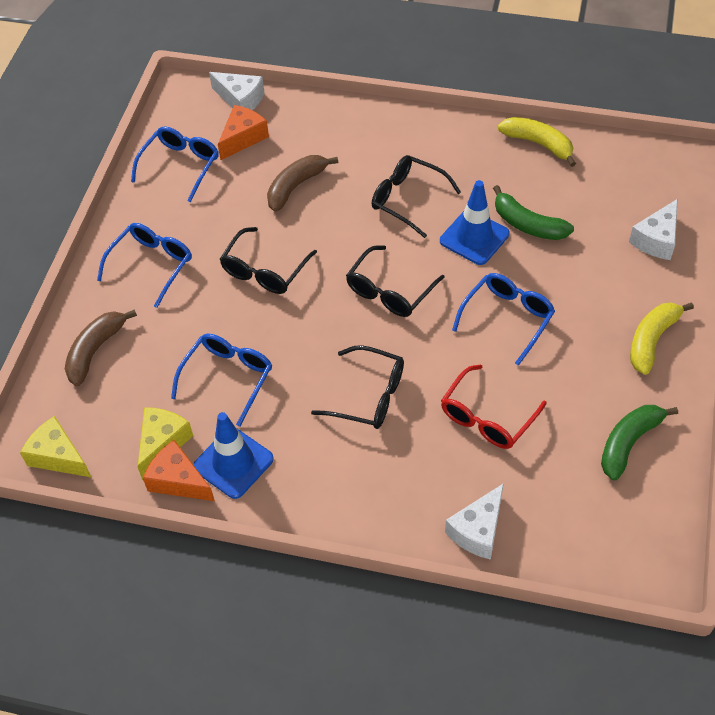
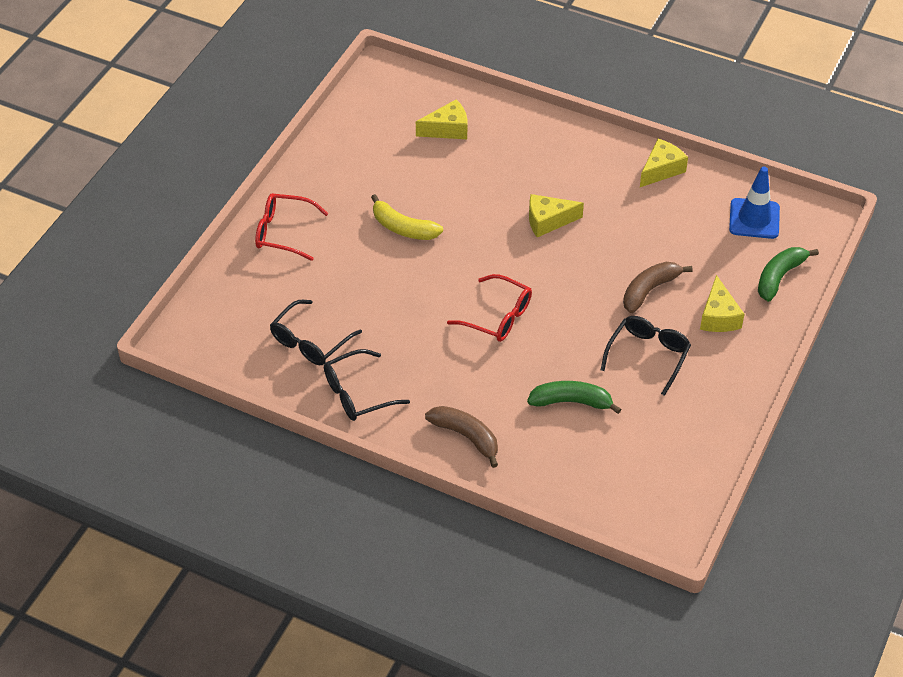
black glasses: [220,227,317,294] [311,345,404,429] [346,245,445,317] [371,155,461,238] = 4 -> [270,300,362,365] [324,349,410,421] [601,316,691,396] = 3
blue glasses: [97,223,192,308] [131,127,219,202] [171,334,272,426] [452,273,555,366] = 4 -> none = 0
blue traffic cone: [193,412,274,499] [440,180,509,265] = 2 -> [729,167,780,239] = 1
orange cheese: [143,440,215,501] [218,105,269,160] = 2 -> none = 0
red glasses: [441,364,547,449] = 1 -> [255,193,329,261] [447,274,532,342] = 2
white cheese: [209,72,265,111] [445,483,504,560] [629,199,678,260] = 3 -> none = 0
yellow banana: [498,117,576,167] [630,302,694,375] = 2 -> [371,194,443,240] = 1
yellow cheese: [20,416,92,478] [138,407,193,480] = 2 -> [416,100,467,139] [529,194,584,237] [640,138,688,187] [700,275,745,332] = 4

